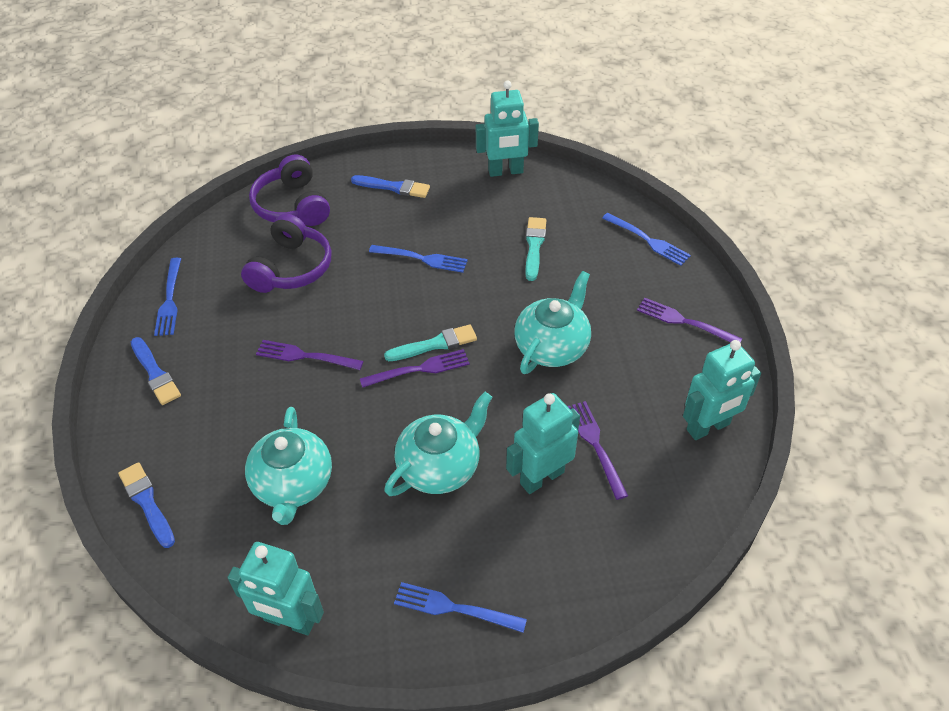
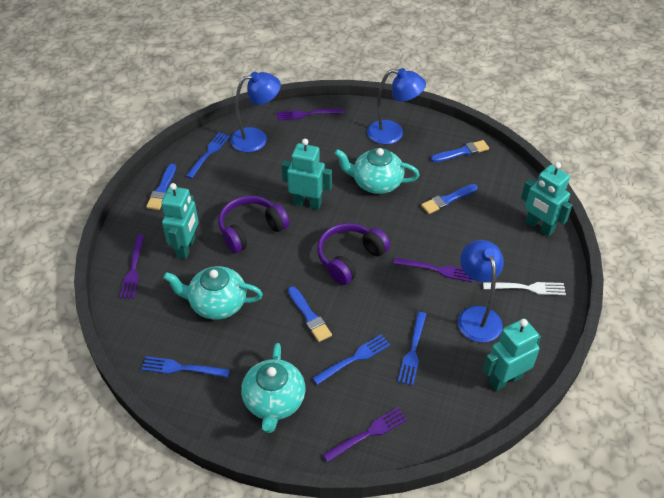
blue brush: [118,462,175,548] [131,337,181,405] [351,175,430,198] = 3 -> [146,164,176,210] [288,287,332,342] [421,184,478,214] [431,140,489,162] = 4
blue lamp: none = 0 -> [230,72,281,152] [367,68,426,144] [458,240,504,343] = 3
turquoise brush: [384,324,477,361] [526,217,546,281] = 2 -> none = 0
white fork: none = 0 -> [483,282,566,295] = 1

